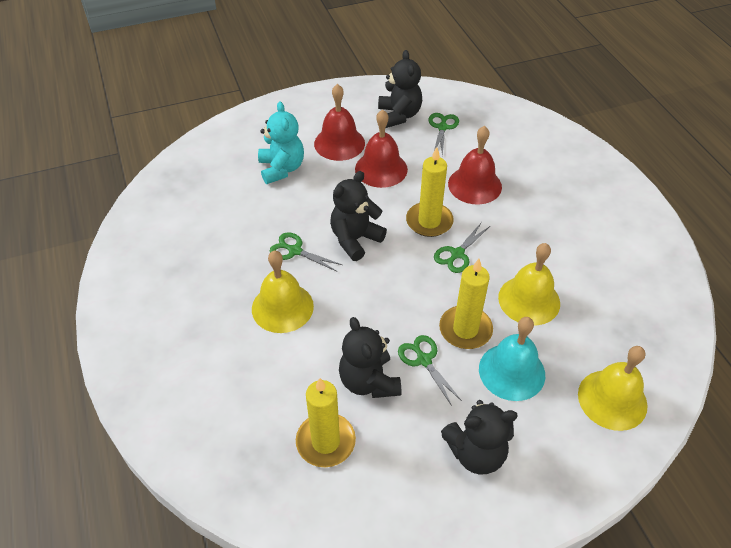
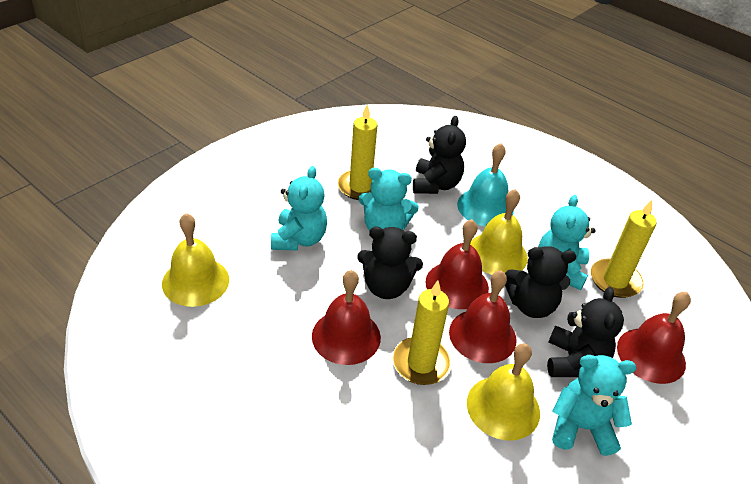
green scissors: [270,232,342,272] [398,335,462,406] [428,113,459,156] [434,222,490,273] = 4 -> none = 0
red bell: [314,84,365,161] [355,110,408,188] [448,126,502,205] = 3 -> [312,270,381,365] [425,219,489,309] [449,270,516,363] [617,292,691,384] = 4
turquoise teddy bear: [258,101,304,184] = 1 -> [271,166,327,250] [359,168,419,231] [538,195,596,290] [552,355,636,456] = 4

